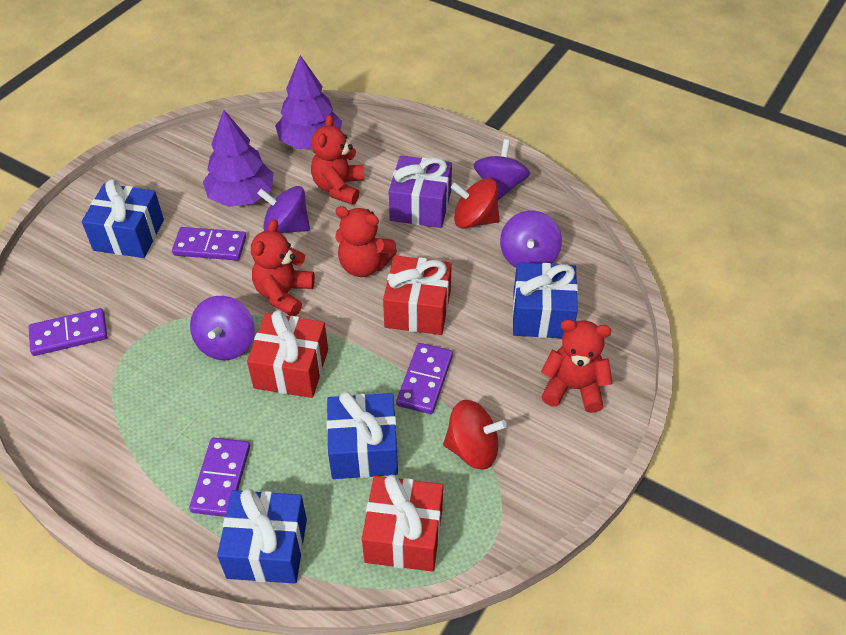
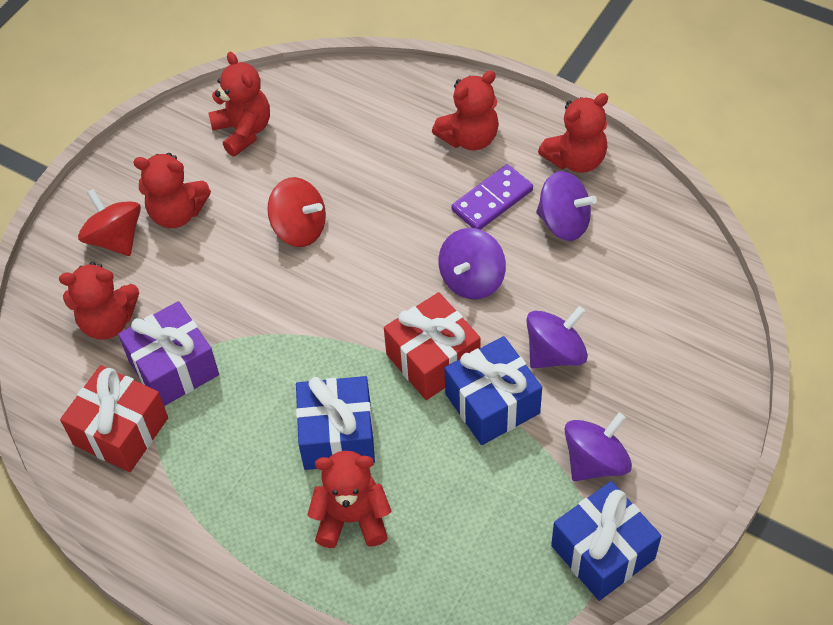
blue gift: [82,179,164,258] [217,489,307,584] [327,392,398,479] [512,262,578,338] = 4 -> [296,376,375,470] [444,336,542,445] [551,481,661,601] = 3
purple domino: [29,308,107,356] [172,227,246,261] [189,438,250,517] [396,343,453,414] = 4 -> [452,164,533,230] = 1
purple tree: [203,110,274,207] [275,55,342,149] = 2 -> none = 0
red gift: [247,310,328,398] [362,475,443,572] [383,256,452,335] = 3 -> [60,365,168,472] [384,292,480,400] = 2
red teddy bear: [251,219,315,316] [311,115,364,205] [335,206,397,277] [541,319,613,413] = 4 -> [59,262,139,340] [133,153,211,228] [208,52,270,157] [307,451,391,548] [432,71,499,150] [538,93,608,173] = 6

